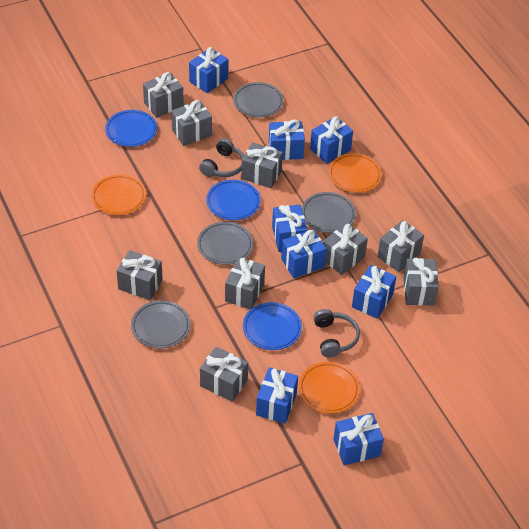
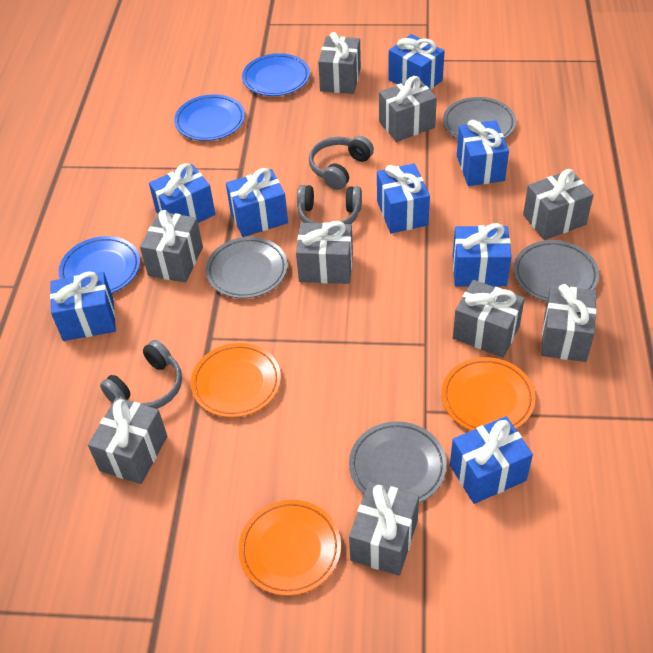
grey headphones: [199,138,244,177] [314,309,360,358] = 2 -> [100,340,182,409] [297,185,362,224] [309,136,374,190] = 3

